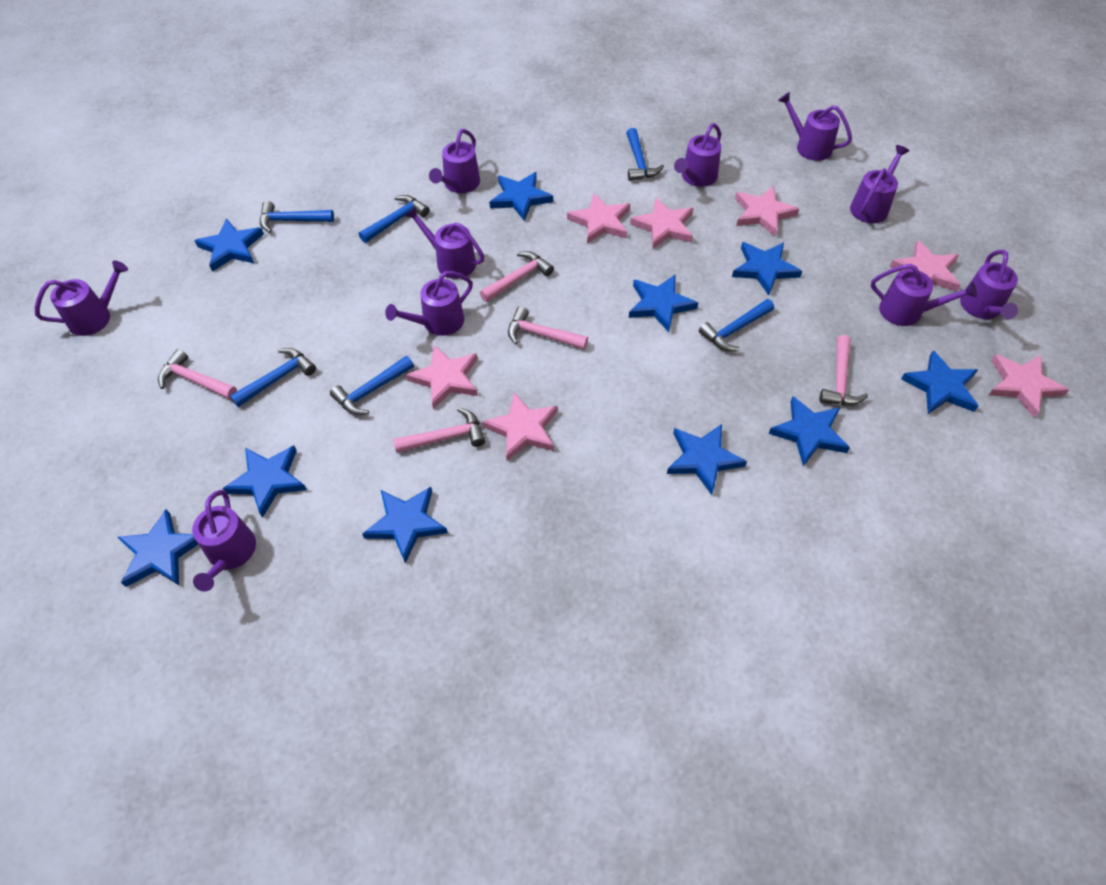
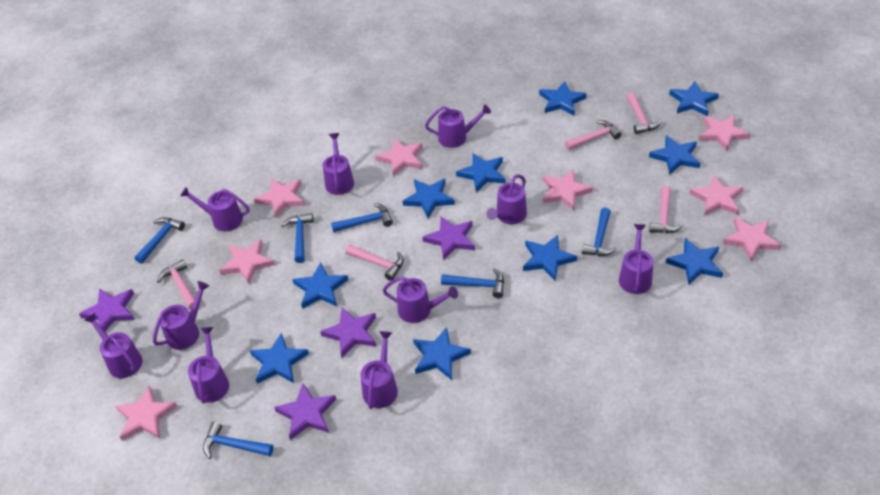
pink star: [406,345,478,410] [482,392,557,461] [567,193,630,244] [630,198,693,249] [735,186,799,237] [890,240,961,291] [989,354,1069,418] = 7 -> [115,386,178,441] [219,239,275,284] [254,179,305,218] [375,138,423,176] [543,170,593,210] [689,175,744,215] [699,115,750,151] [723,217,781,261] = 8
purple star: none = 0 -> [79,288,135,332] [274,383,336,440] [320,307,376,358] [422,216,475,260] = 4

